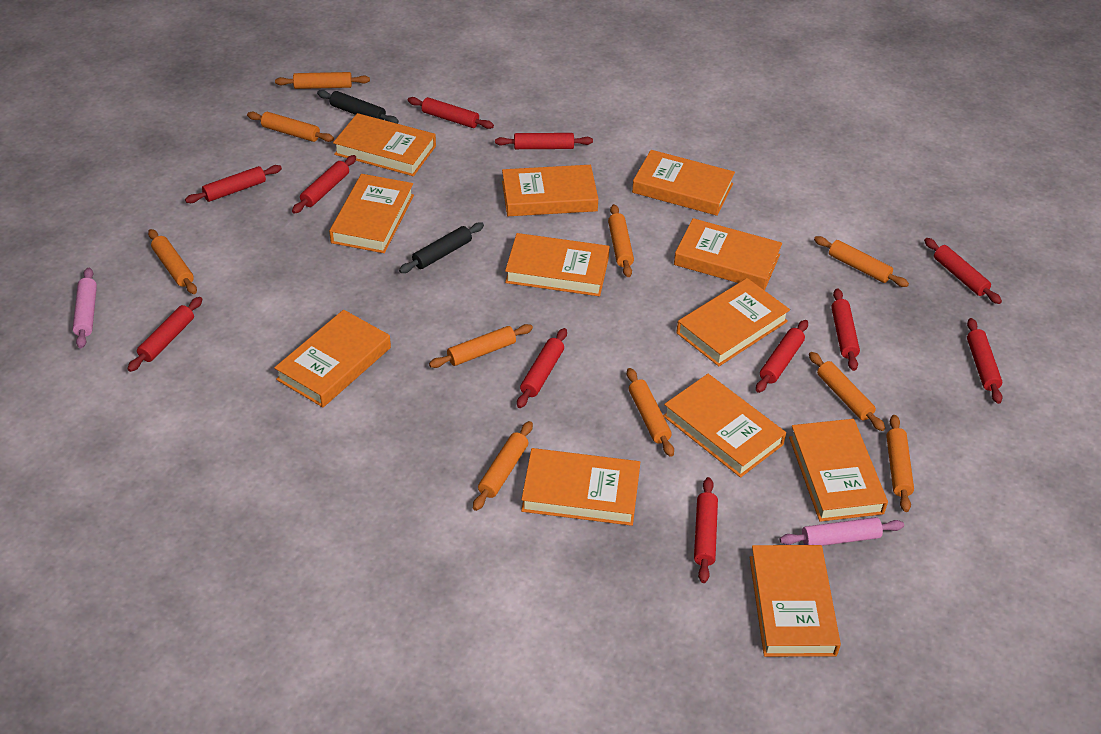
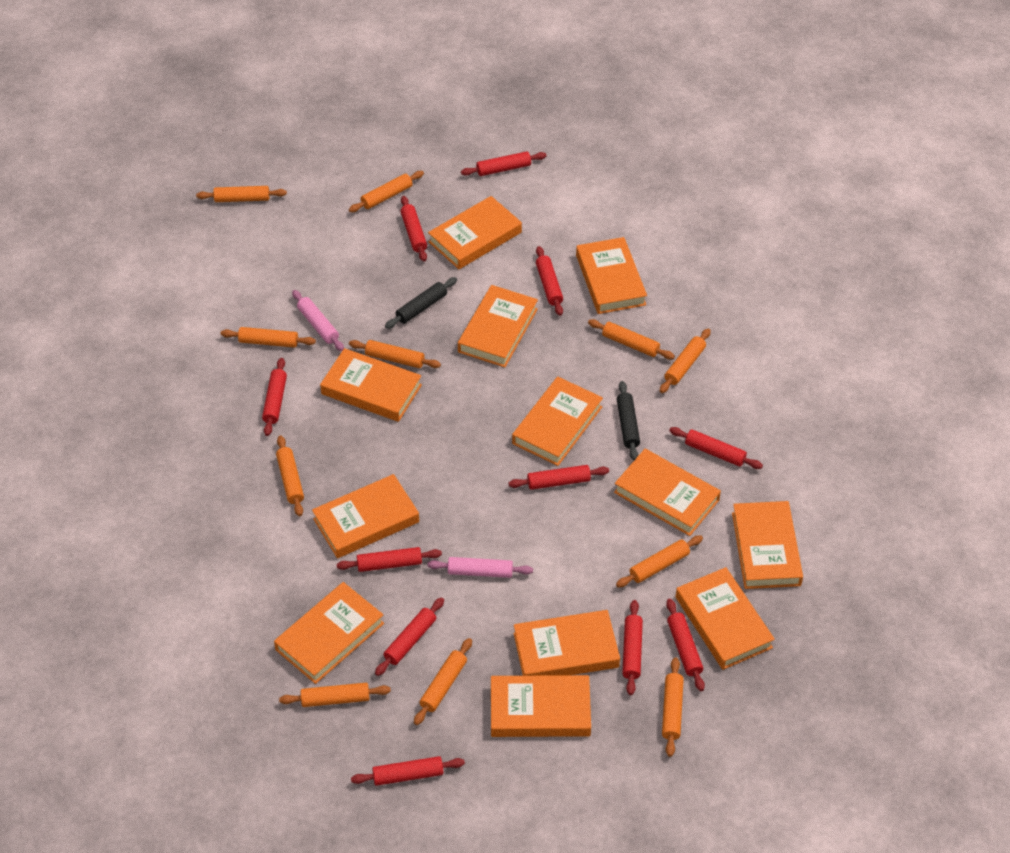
orange rolling pin: [148,229,197,294] [247,112,334,142] [275,72,370,89] [429,324,533,368] [473,421,533,511] [608,204,634,277] [627,368,674,457] [809,352,885,431] [814,236,909,287] [886,415,914,512] = 10 -> [196,186,287,202] [221,327,316,348] [276,436,304,516] [279,683,391,707] [349,171,424,212] [349,340,441,368] [414,638,472,725] [588,319,675,360] [616,535,703,587] [660,329,711,393] [662,657,684,757] = 11

